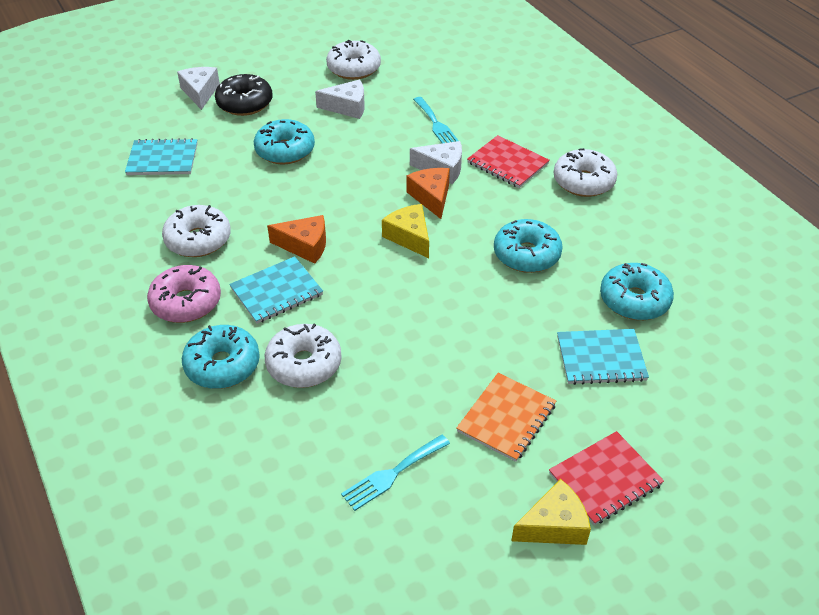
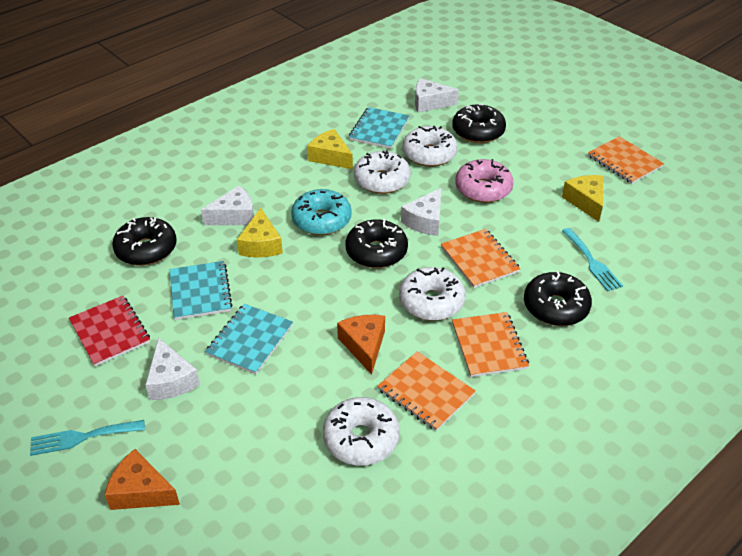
black donut: [215,74,272,116] = 1 -> [112,217,177,266] [346,219,408,268] [452,104,506,143] [524,271,592,326] = 4
orange notebook: [456,373,556,462] = 1 -> [377,351,476,431] [441,229,520,288] [452,312,529,377] [588,136,664,184] = 4
red notebook: [467,135,550,188] [549,431,664,525] = 2 -> [69,296,150,366] = 1
turquoise donut: [182,325,260,389] [254,119,315,164] [494,219,563,273] [600,263,674,320] = 4 -> [291,189,352,235] = 1
white cheese: [177,67,220,110] [315,80,365,119] [410,141,462,184] = 3 -> [145,338,200,400] [201,186,254,225] [401,188,441,236] [415,78,459,113] = 4
yellow cheese: [382,204,429,258] [511,479,591,545] = 2 -> [237,208,283,257] [308,129,353,169] [562,175,603,222] = 3

